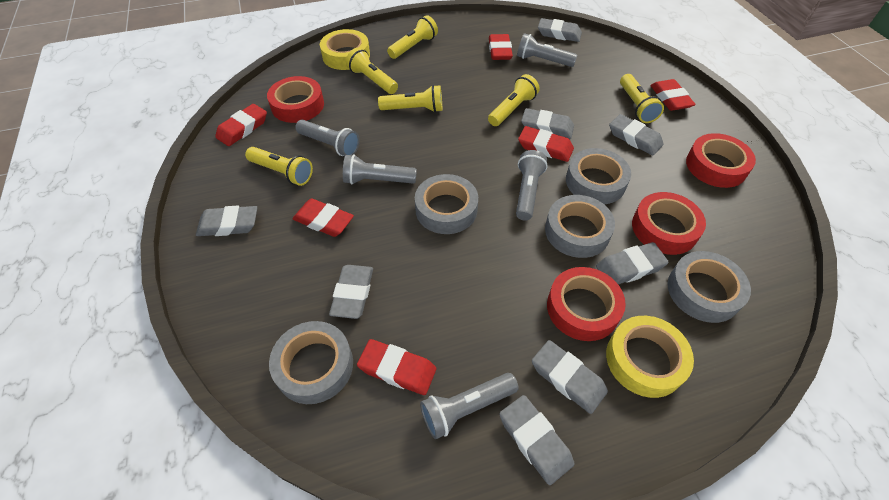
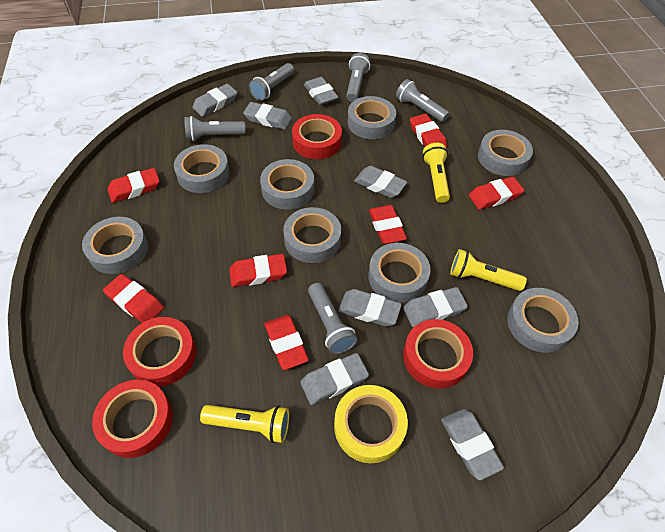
grey tape: [269,321,353,404] [415,174,478,234] [545,195,615,258] [566,148,631,204] [667,251,751,323] = 5 -> [82,217,148,274] [174,144,230,193] [260,159,314,210] [283,207,341,263] [347,96,396,139] [368,243,431,303] [478,130,533,176] [507,288,579,353] = 8
red eraser: [215,104,267,146] [293,198,354,237] [357,339,436,395] [489,34,513,60] [518,126,574,162] [650,79,696,111] = 6 -> [103,274,164,323] [108,168,160,203] [229,254,287,287] [264,315,309,370] [369,205,407,244] [410,114,447,149] [469,177,524,210] = 7
yellow flashlight: [245,147,313,186] [346,48,398,94] [378,85,442,112] [387,15,438,59] [488,74,540,126] [620,74,664,123] = 6 -> [200,405,289,443] [422,143,450,203] [450,249,527,291] = 3
yellow tape: [320,29,370,70] [606,316,694,398] = 2 -> [334,385,408,463] = 1

